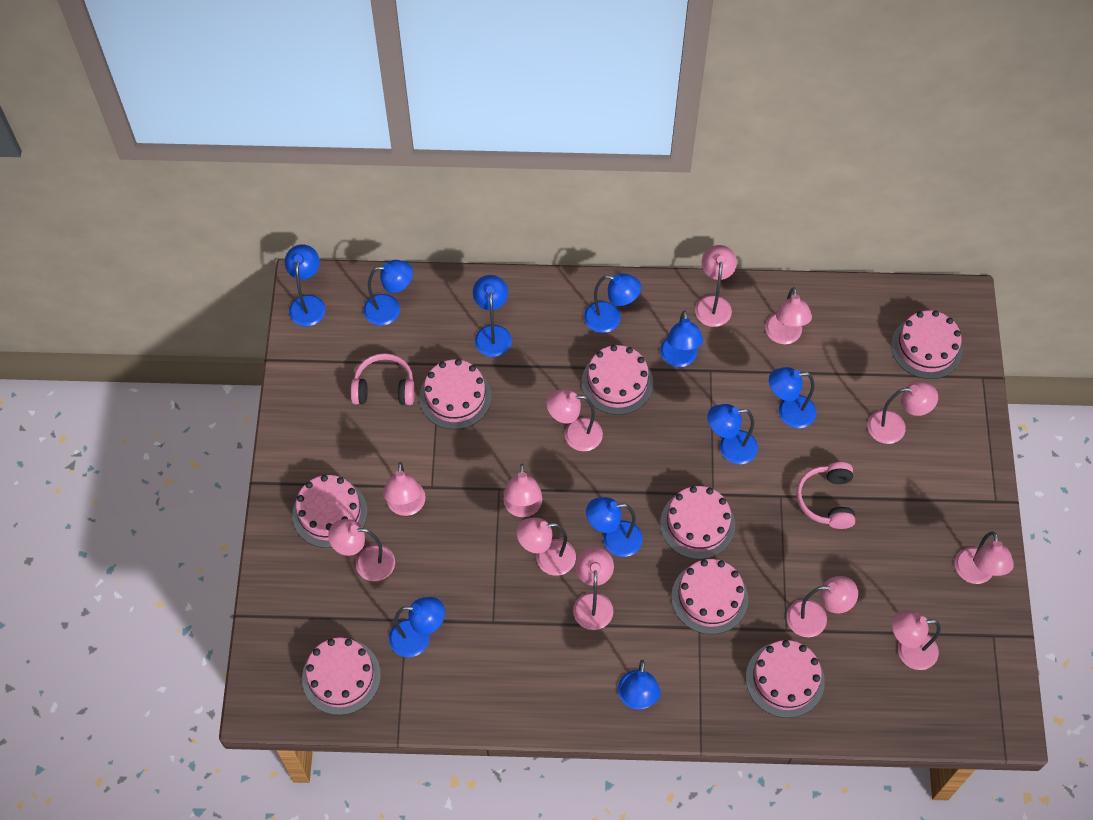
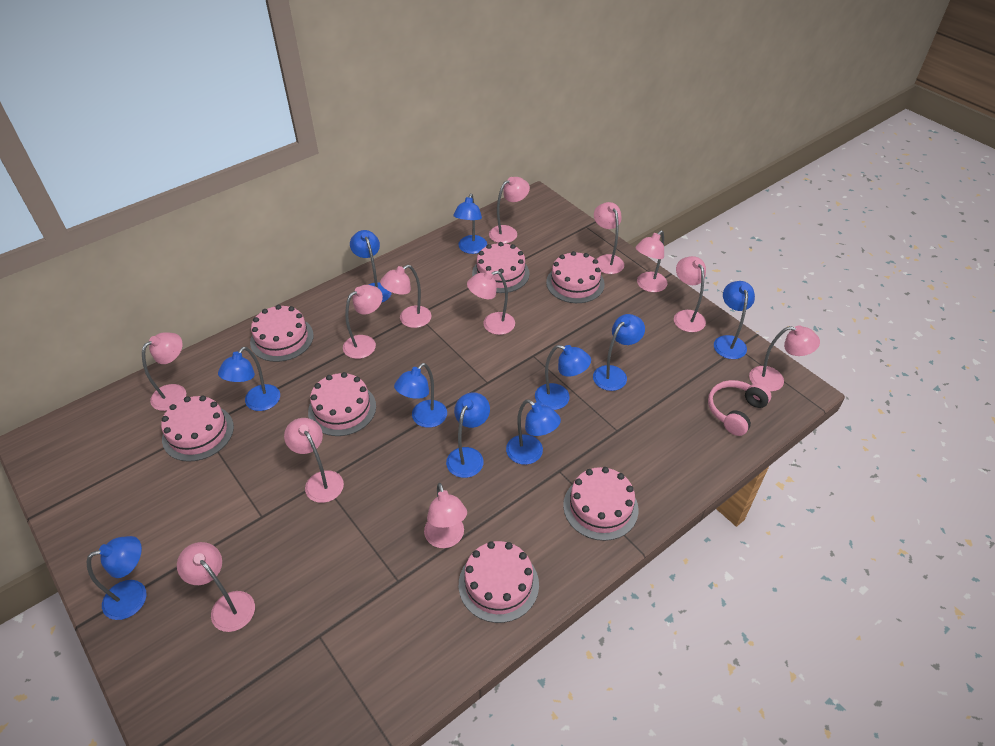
pink cake: [292,475,367,548] [302,637,381,715] [419,359,492,429] [581,345,653,415] [660,486,735,559] [671,559,748,634] [746,640,825,718] [891,310,963,379] = 8 -> [161,396,234,462] [250,305,314,362] [308,372,376,436] [459,541,539,623] [472,242,530,293] [546,251,605,303] [563,467,638,541] = 7
pink headphones: [351,353,415,405] [796,462,855,529] = 2 -> [708,380,771,436] = 1

